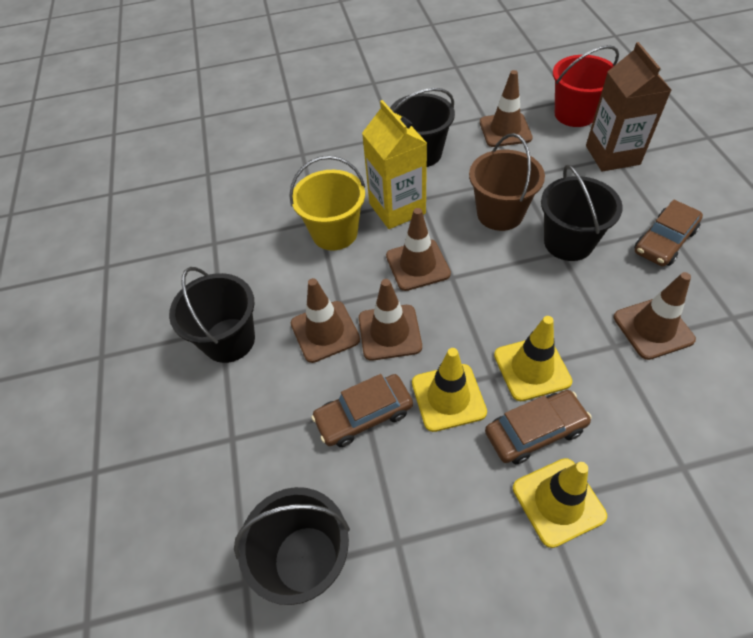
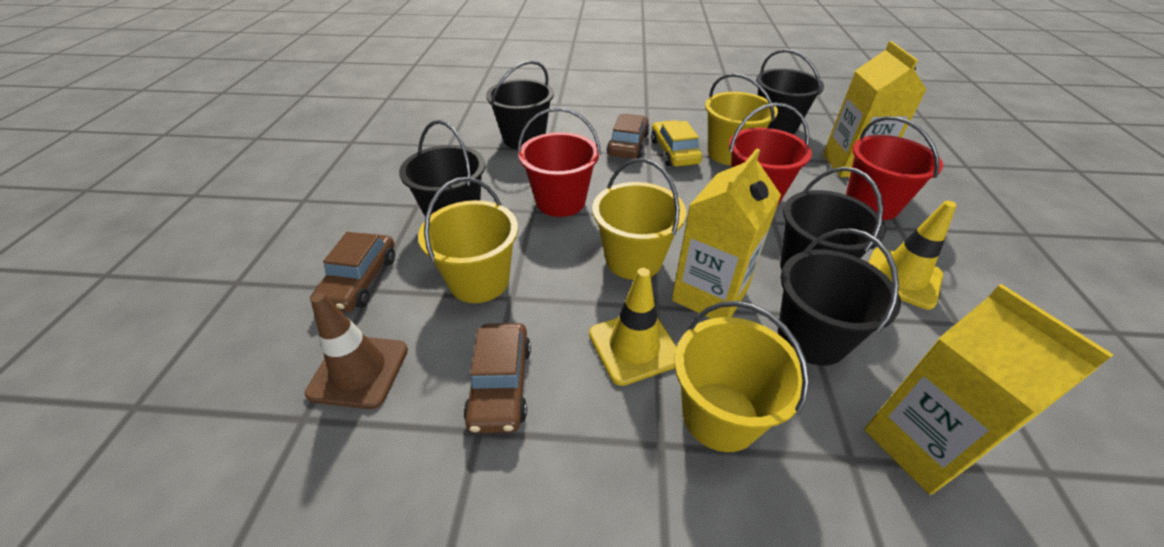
black bucket: [169,267,255,363] [234,487,350,605] [390,88,455,167] [541,165,623,261] = 4 -> [399,120,485,216] [486,60,554,149] [756,49,824,134] [778,228,901,366] [780,167,886,270] = 5
brown bucket: [469,133,545,231] = 1 -> none = 0
brown carton: [586,42,671,172] = 1 -> none = 0
brown traffic cone: [291,278,360,363] [359,279,422,361] [386,208,451,291] [480,70,533,147] [614,272,696,360] = 5 -> [305,293,408,409] = 1
red bucket: [553,45,619,127] = 1 -> [517,107,601,217] [729,103,812,206] [846,116,943,220] = 3
yellow bucket: [289,156,365,250] = 1 -> [418,177,518,303] [592,158,686,280] [674,301,809,452] [705,73,778,165] = 4
yellow car: none = 0 -> [651,120,702,167] = 1
yellow carton: [362,100,427,229] = 1 -> [672,148,781,319] [823,41,927,177] [864,284,1113,495] = 3
yellow traffic cone: [412,348,487,432] [494,316,572,401] [513,458,607,548] = 3 -> [589,268,677,386] [868,201,956,310] = 2

